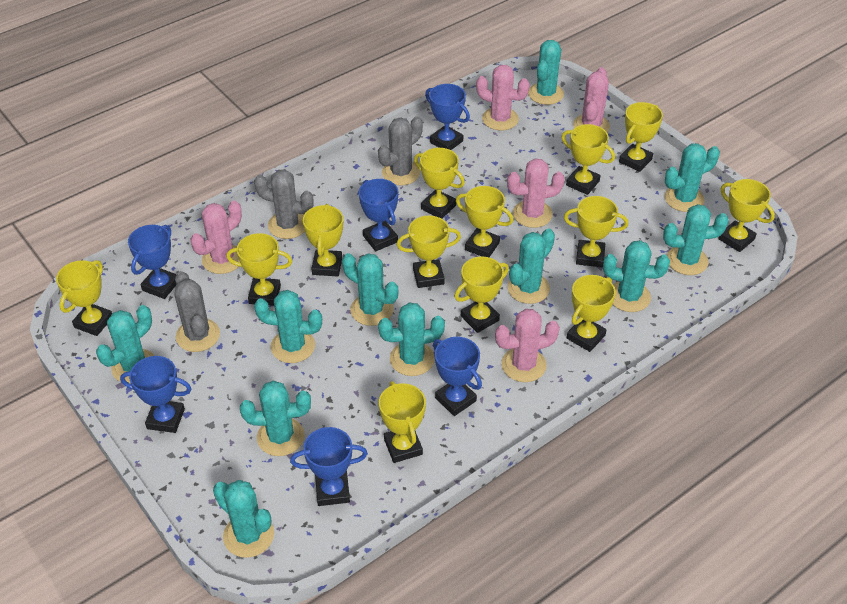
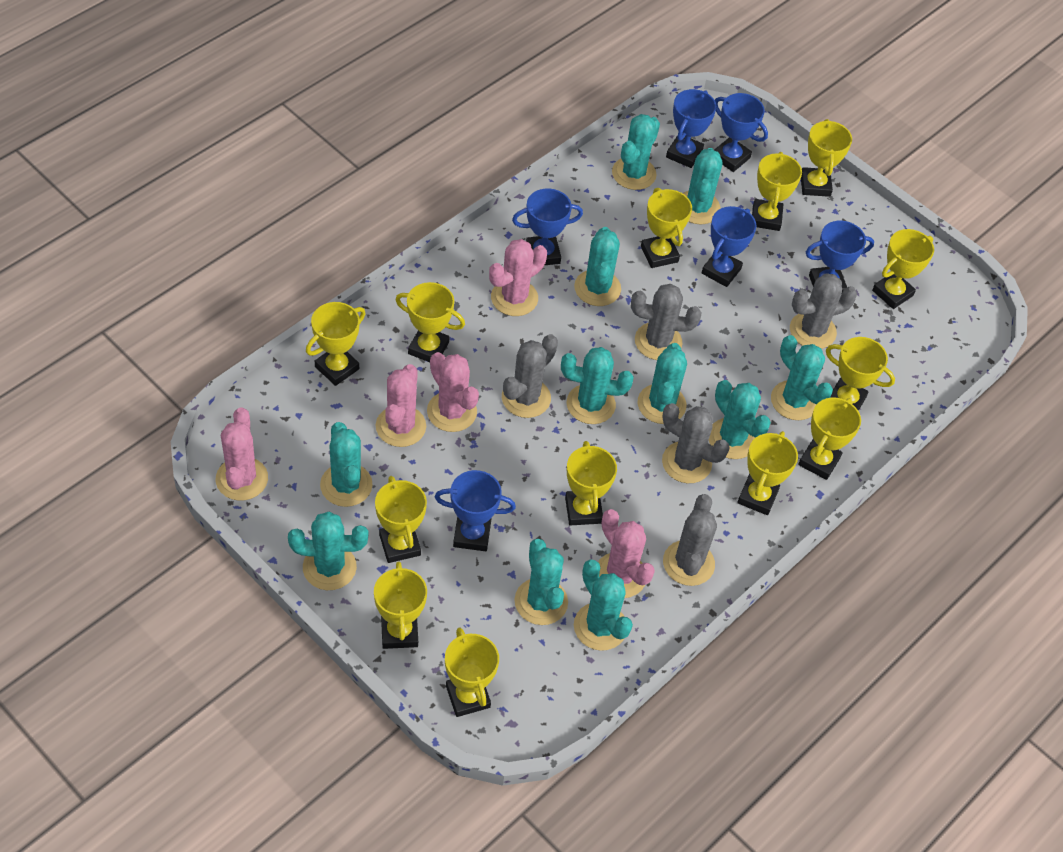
grey cactus: [175,271,220,352] [254,169,314,239] [378,116,423,185] = 3 -> [502,334,558,418] [631,284,701,360] [662,403,730,483] [663,494,717,586] [790,273,857,349] = 5

